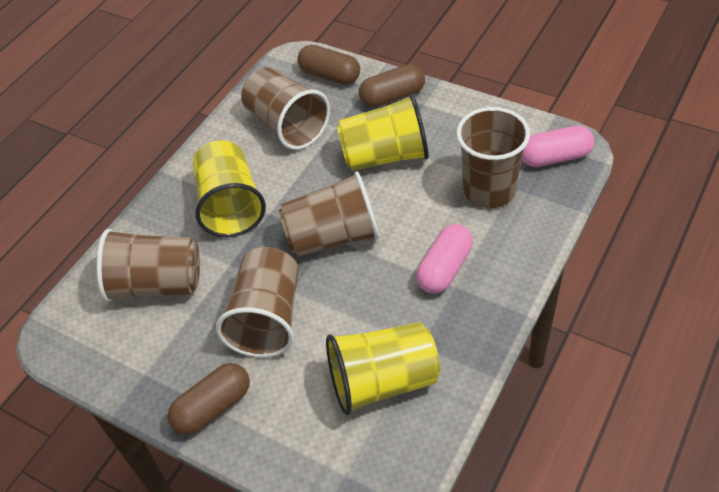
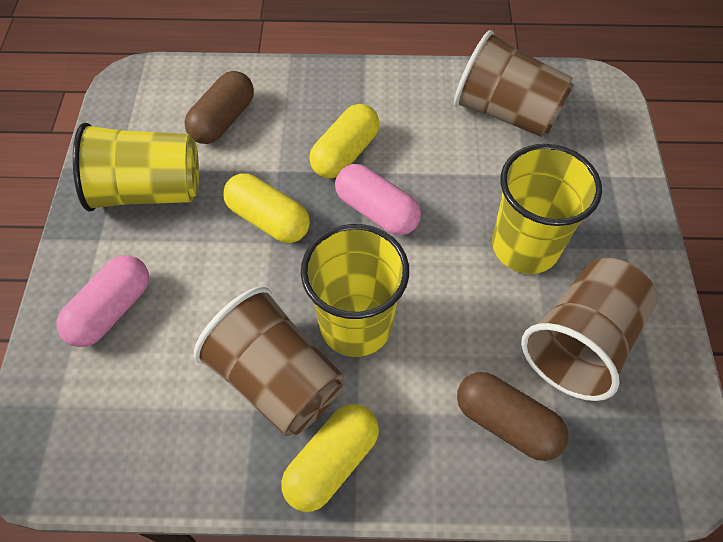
brown capsule: [167,363,250,435] [297,45,360,85] [359,64,425,107] = 3 -> [184,71,254,144] [457,372,569,461] = 2
brown cup: [97,229,200,302] [216,247,299,358] [241,67,330,150] [279,171,379,257] [456,107,530,208] = 5 -> [194,287,344,436] [454,30,574,137] [521,258,657,401] = 3
yellow capsule: none = 0 -> [223,174,310,243] [281,404,379,512] [309,104,380,178] = 3

